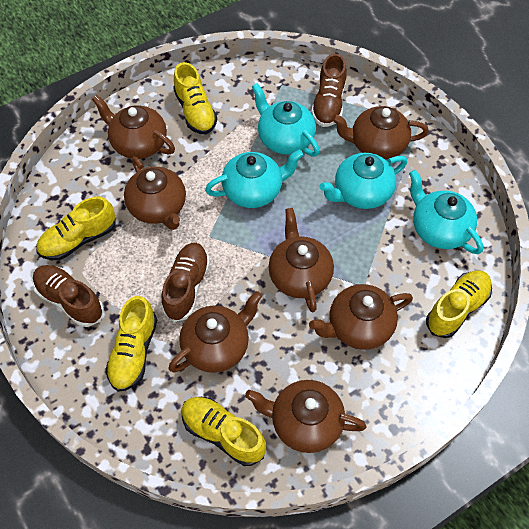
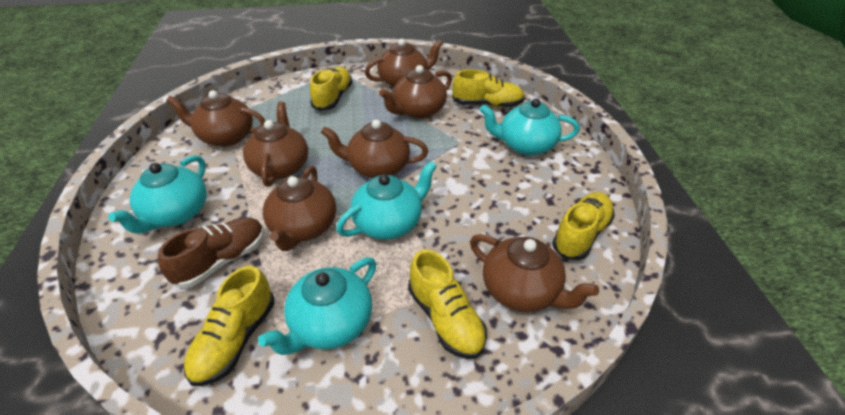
brown shoe: [32,265,104,327] [162,243,210,322] [311,53,347,127] = 3 -> [158,217,264,288] = 1

